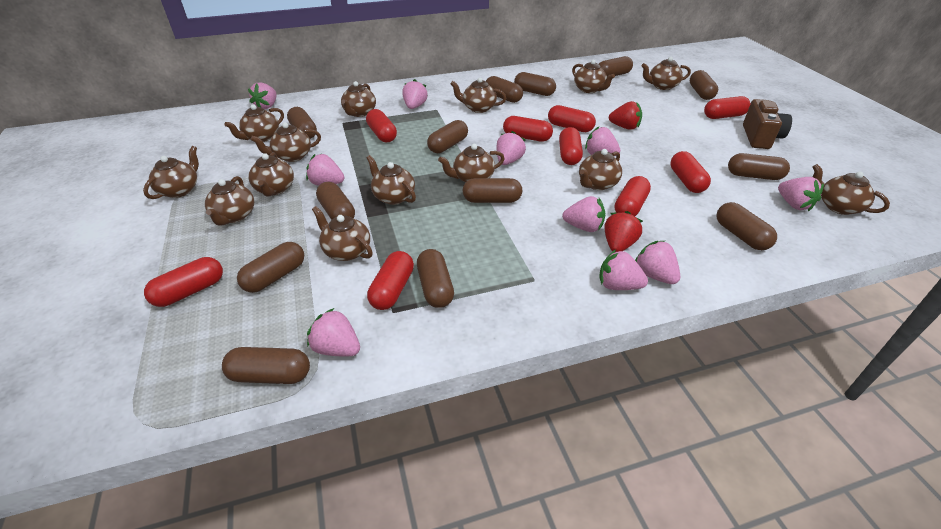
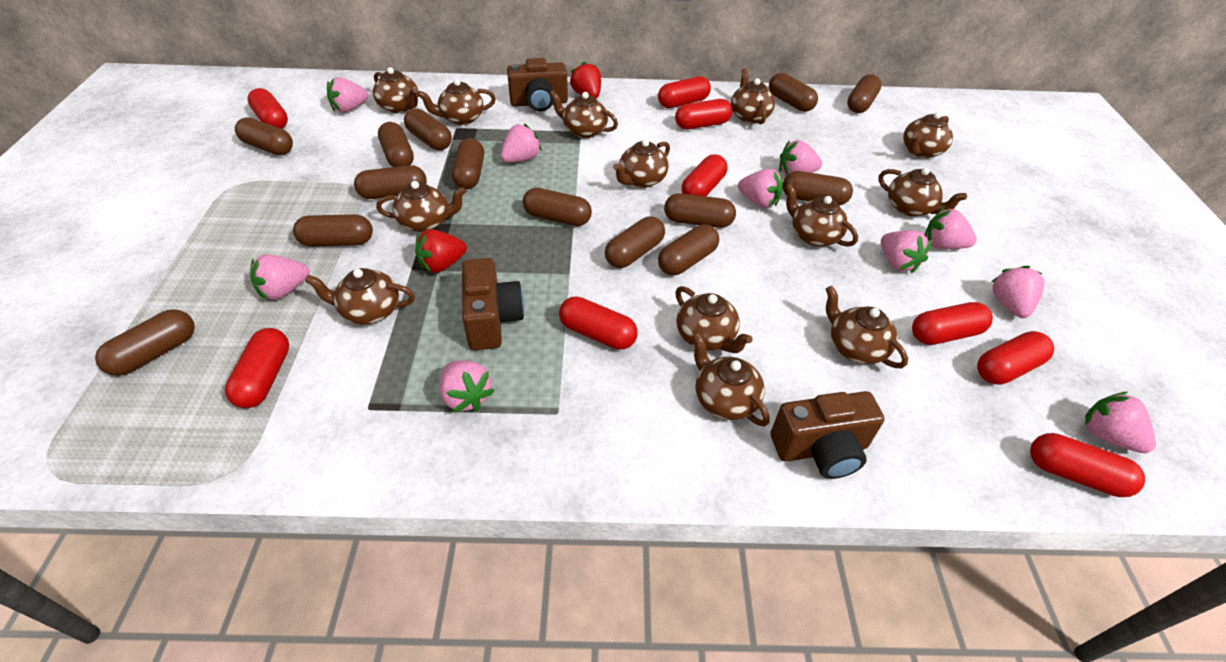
brown camera: [743,99,792,149] = 1 -> [462,258,525,350] [507,58,568,111] [771,391,885,479] = 3
brown capsule: [222,347,310,384] [237,242,304,293] [287,107,317,139] [316,182,355,220] [417,249,454,308] [427,120,468,153] [463,178,522,203] [486,76,523,103] [514,72,556,96] [599,56,633,77] [690,70,718,100] [717,202,777,250] [728,153,790,180] = 13 -> [95,309,195,376] [235,117,293,155] [293,214,373,246] [354,165,427,199] [378,122,414,167] [404,108,452,150] [452,138,484,189] [523,188,592,226] [605,216,665,268] [658,224,719,275] [664,193,736,228] [769,73,818,112] [783,171,853,206] [847,74,882,113] = 14
brown teapot: [143,146,199,199] [205,176,254,226] [224,104,284,142] [248,152,294,196] [250,123,321,162] [312,206,373,261] [341,81,376,117] [367,155,416,205] [438,144,505,183] [450,78,506,113] [572,60,615,93] [579,149,622,190] [641,57,691,90] [812,164,890,215] = 14 -> [305,268,415,325] [373,67,418,113] [376,181,466,232] [417,79,496,125] [549,90,618,138] [613,139,670,188] [675,286,753,353] [692,333,770,427] [731,68,775,124] [785,184,858,247] [826,286,908,368] [878,167,967,217] [903,112,953,158] = 13

